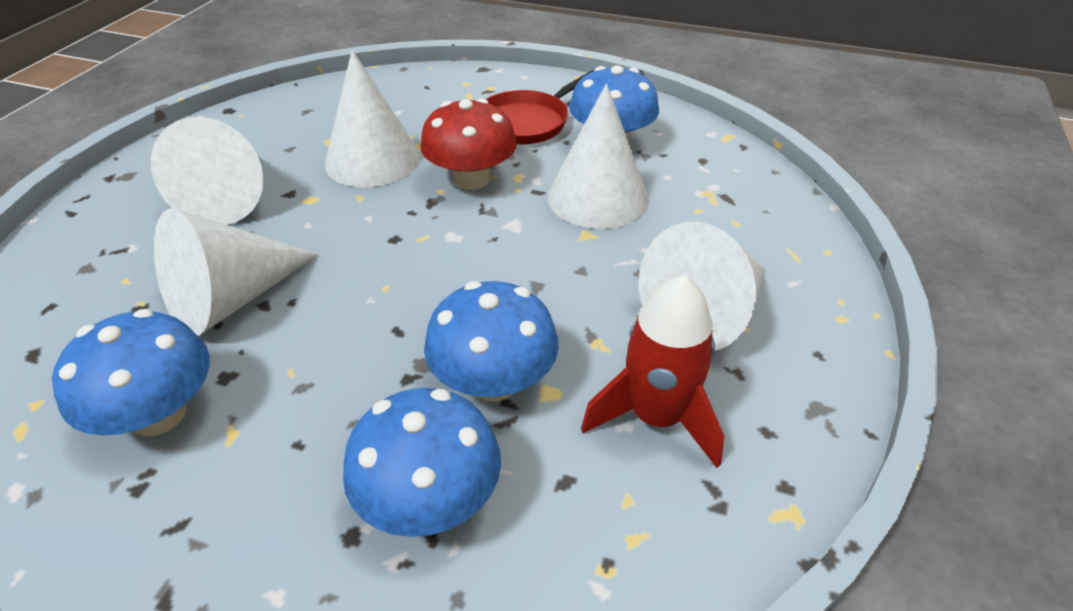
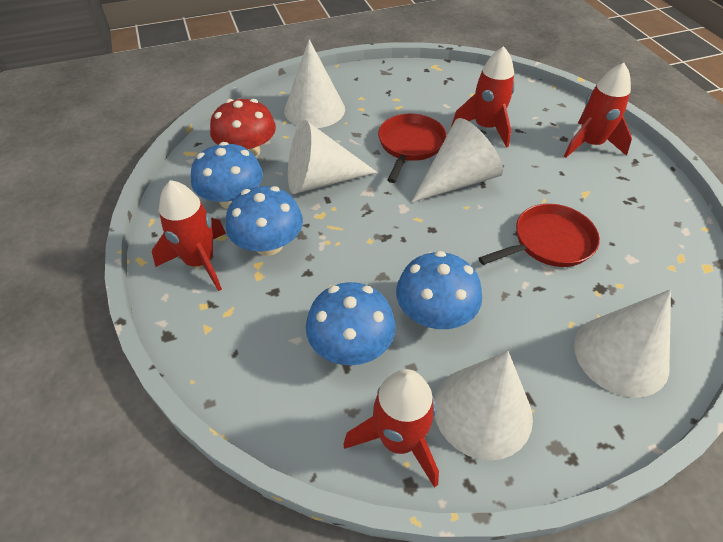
red pan: [486,71,594,144] = 1 -> [378,114,447,183] [478,204,600,267] = 2
red rocket: [581,275,724,468] = 1 -> [152,180,226,291] [344,369,439,488] [451,46,515,148] [564,63,632,158] = 4

